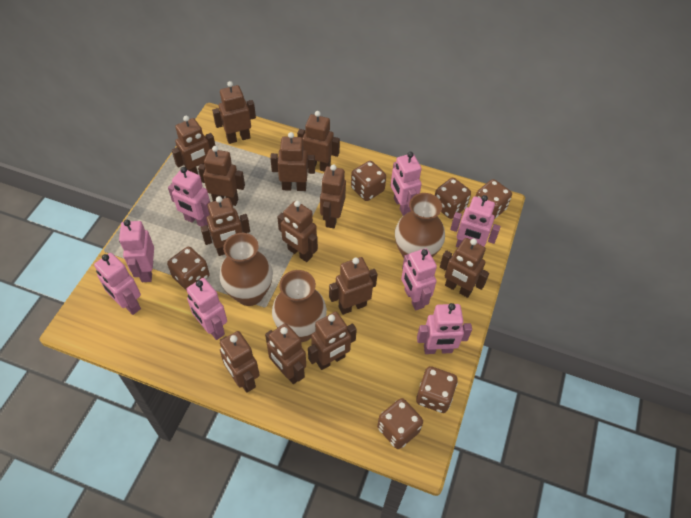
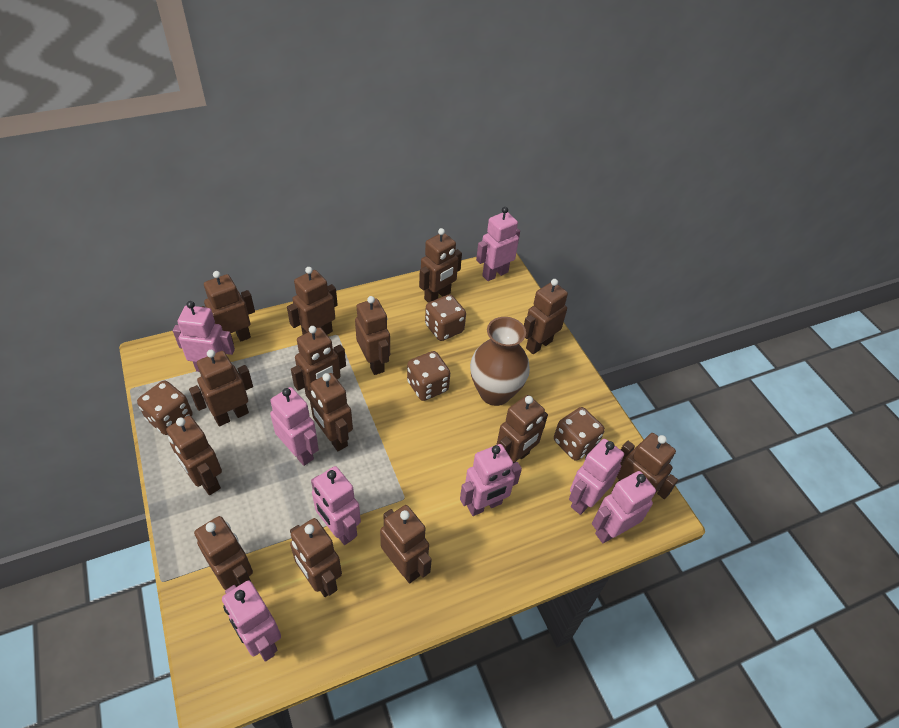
brown dice: [167,247,210,290] [351,161,386,201] [377,398,423,449] [416,366,458,413] [435,178,471,219] [476,179,512,219] = 6 -> [137,381,192,435] [407,351,450,401] [425,294,466,341] [554,407,605,461] = 4
brown robot: [172,116,215,174] [198,146,245,206] [201,196,250,256] [212,81,256,144] [220,331,260,393] [265,323,306,384] [270,132,315,191] [277,201,318,262] [297,111,340,172] [308,312,357,370] [320,164,346,228] [329,257,377,315] [440,238,489,298] = 13 -> [166,416,222,495] [189,350,253,426] [194,516,253,590] [202,271,255,344] [287,267,338,335] [290,518,342,597] [291,326,346,400] [309,373,353,451] [355,296,390,375] [380,505,432,583] [419,228,462,303] [497,395,548,463] [524,279,568,354] [617,433,678,499] = 14
brown vase: [219,233,273,306] [272,270,327,342] [395,193,445,258] = 3 -> [470,317,530,406] = 1

